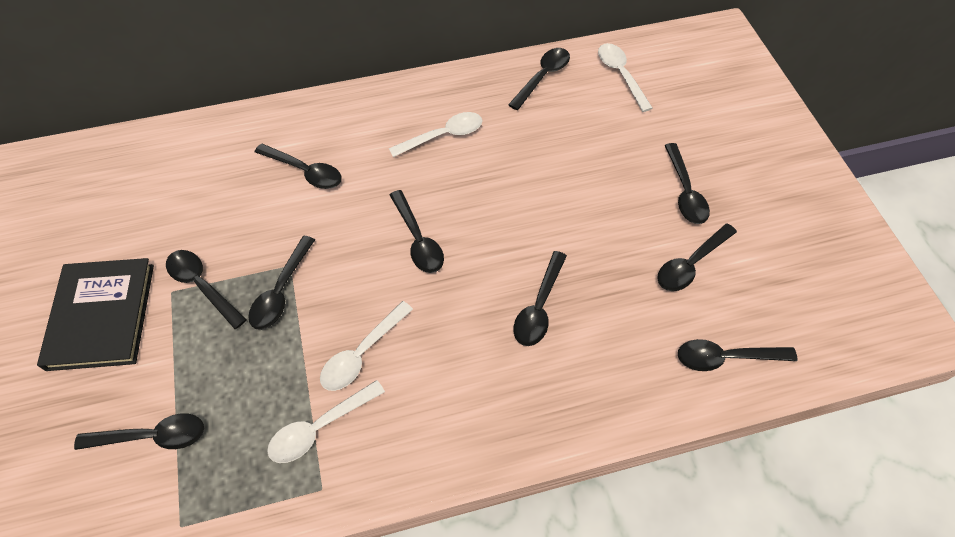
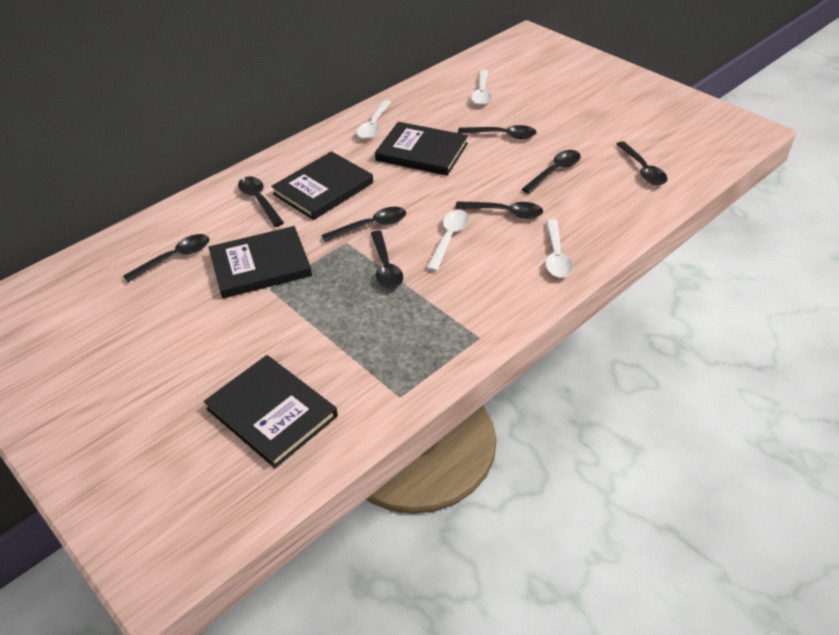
black book: [37,258,154,371] = 1 -> [204,355,338,468] [209,226,312,298] [271,151,373,220] [375,122,468,176] = 4
black spoon: [74,413,204,450] [166,250,247,329] [248,236,315,330] [255,144,341,189] [390,190,444,273] [508,48,570,110] [514,251,567,346] [657,223,737,291] [664,143,710,224] [678,339,798,371] = 10 -> [123,234,209,282] [238,176,284,227] [321,207,406,242] [370,231,403,289] [455,201,543,219] [458,125,537,139] [522,150,581,194] [616,141,668,185] = 8

